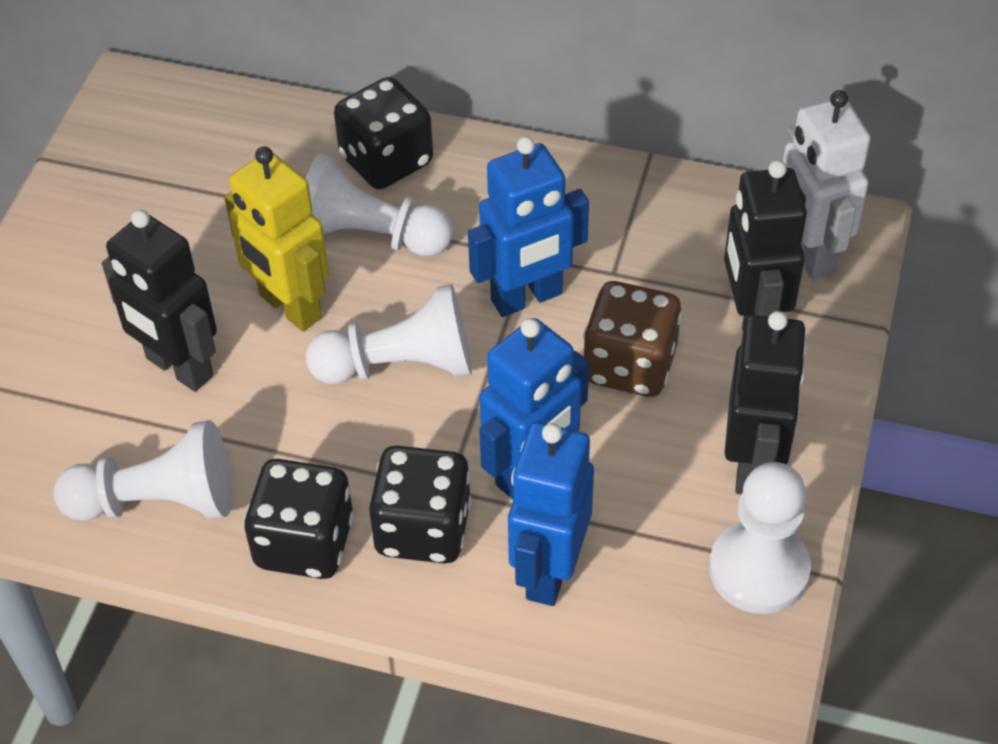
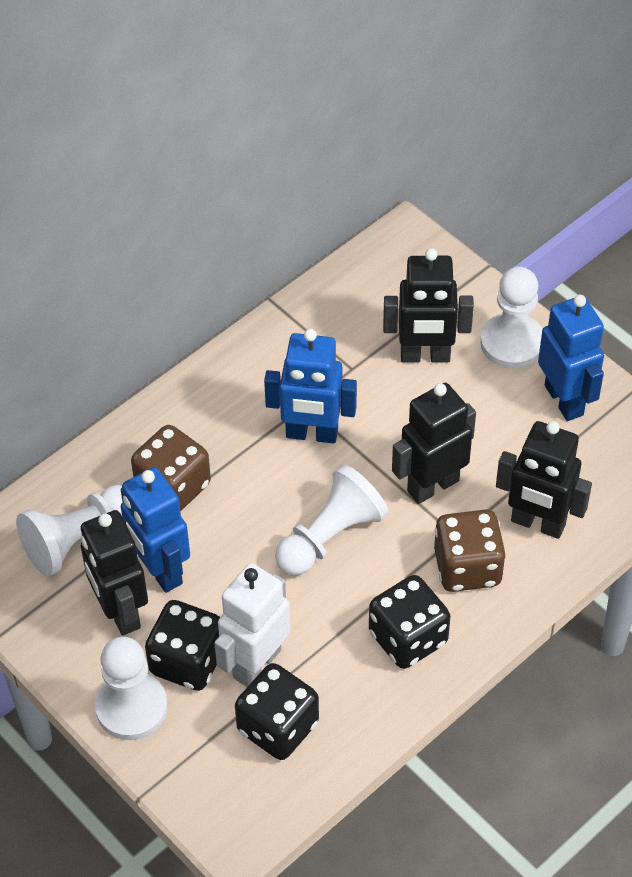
black robot: [102,209,217,392] [724,160,807,330] [724,311,807,494] = 3 -> [81,510,148,636] [383,248,474,363] [392,383,476,504] [496,421,592,539] = 4
brown dice: [583,281,682,397] = 1 -> [131,425,211,512] [434,510,506,592] = 2
yellow robot: [225,146,329,331] = 1 -> none = 0

